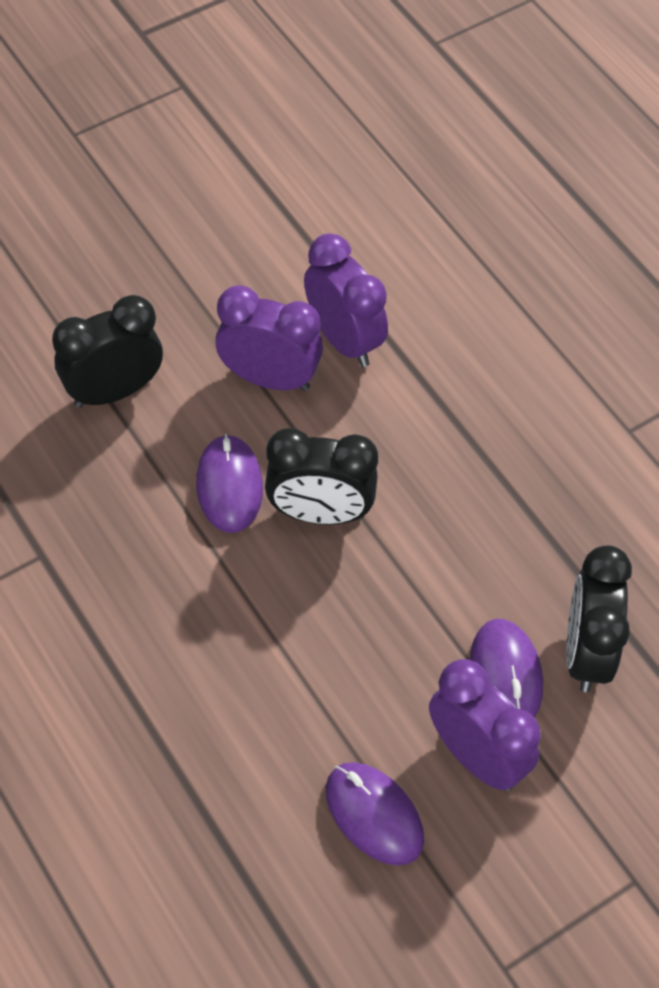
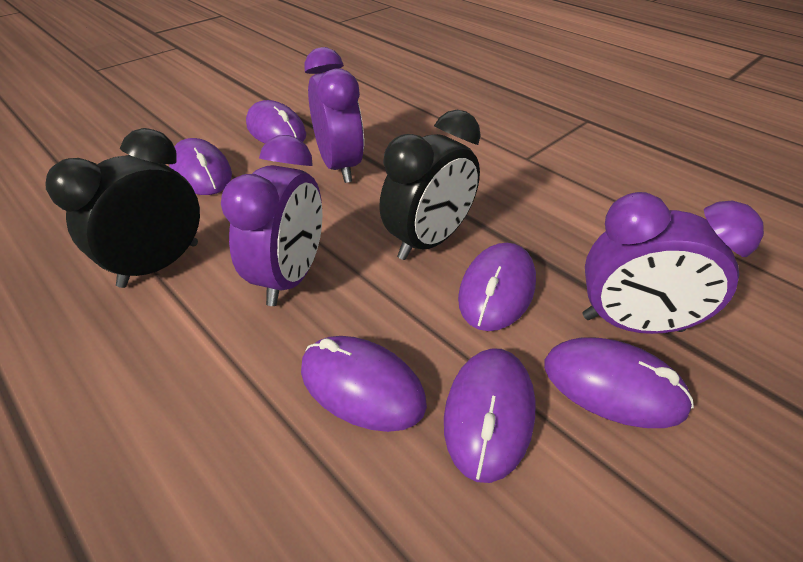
black clock: [52,295,163,408] [265,428,378,525] [566,545,632,692] = 3 -> [45,128,200,288] [379,110,481,260] = 2
purple mouse: [196,434,263,533] [326,762,424,866] [470,619,543,718] = 3 -> [169,138,232,195] [246,100,306,144] [301,336,427,432] [444,348,536,483] [458,243,536,331] [544,338,694,428] = 6

